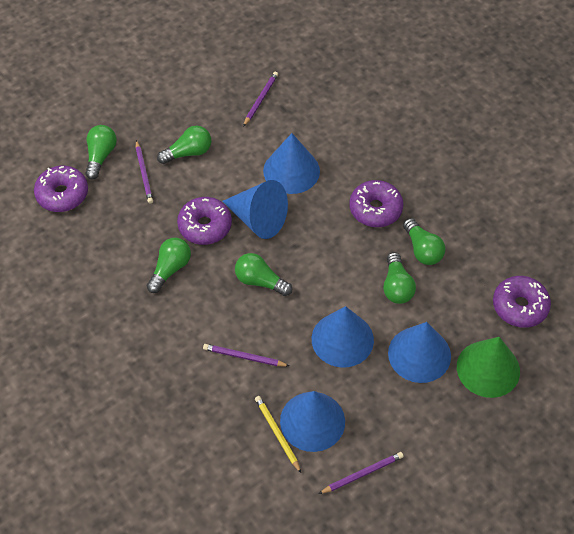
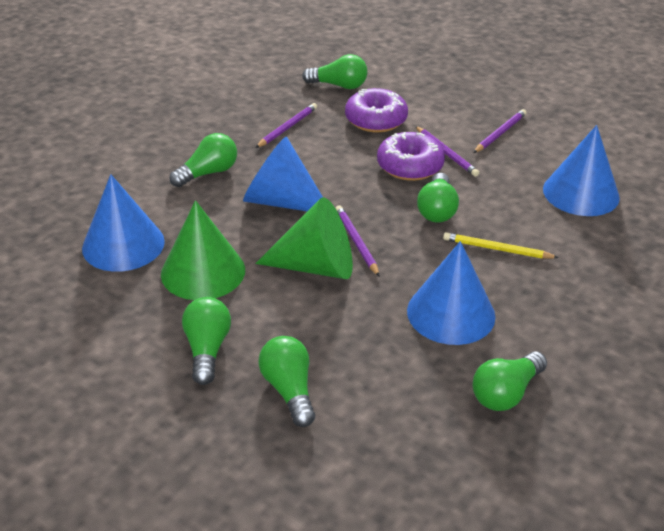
blue cone: [222,180,288,239] [263,133,320,194] [280,391,345,452] [312,306,374,367] [388,322,451,383] = 5 -> [82,174,165,272] [243,137,323,211] [407,241,496,345] [543,125,620,216] = 4
green cone: [457,337,520,398] = 1 -> [161,200,245,300] [255,197,353,279] = 2
purple donut: [34,166,88,212] [177,197,232,245] [349,180,403,227] [493,276,551,328] = 4 -> [345,88,408,133] [377,132,445,181] = 2

